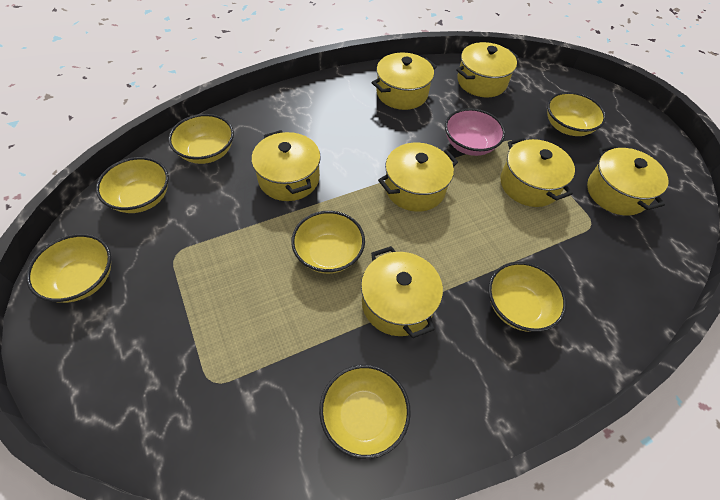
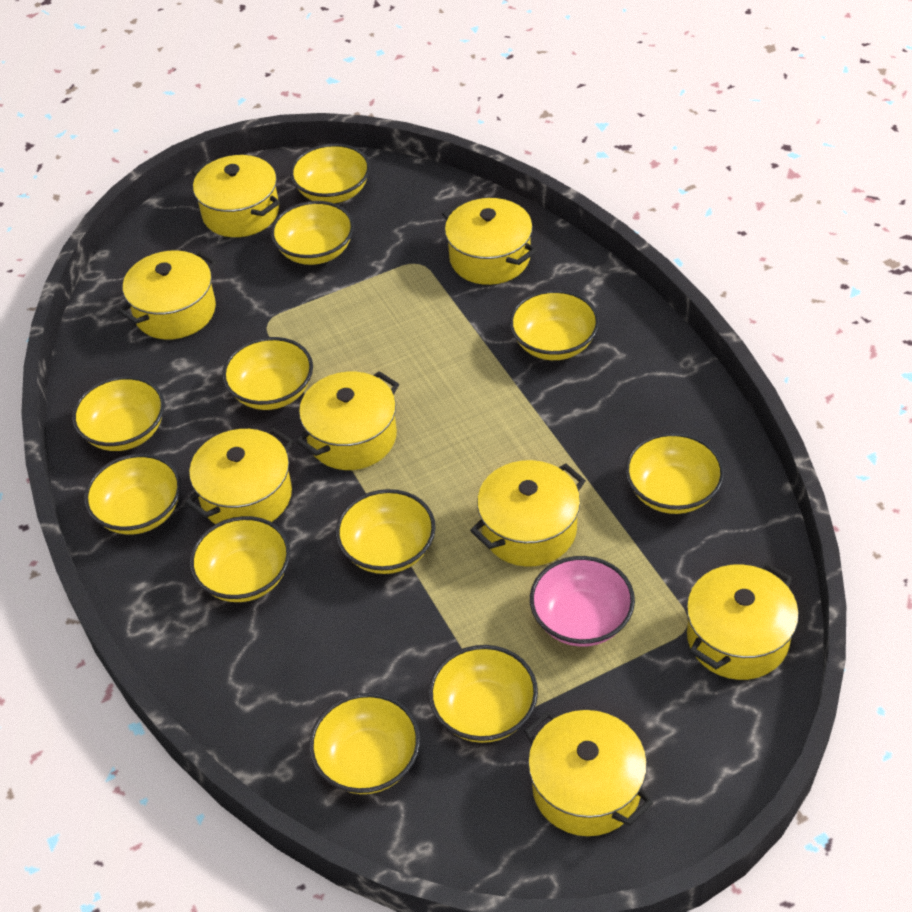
yellow bowl: [26,234,111,303] [96,157,169,213] [168,114,234,164] [291,211,365,274] [319,365,411,459] [488,262,567,332] [547,92,606,136] = 7 -> [72,376,165,451] [84,454,181,535] [190,516,290,602] [222,337,313,410] [271,201,354,265] [290,143,370,203] [309,693,420,794] [336,489,436,574] [429,645,538,743] [509,290,599,360] [625,432,724,514] = 11
yellow pot: [251,130,321,201] [361,246,443,338] [371,52,437,110] [378,143,458,212] [456,42,518,97] [500,137,575,207] [587,145,668,216] = 7 -> [118,250,217,340] [185,428,294,524] [192,155,280,237] [296,371,399,470] [442,198,537,285] [470,460,586,567] [524,710,653,836] [687,563,799,680] = 8

